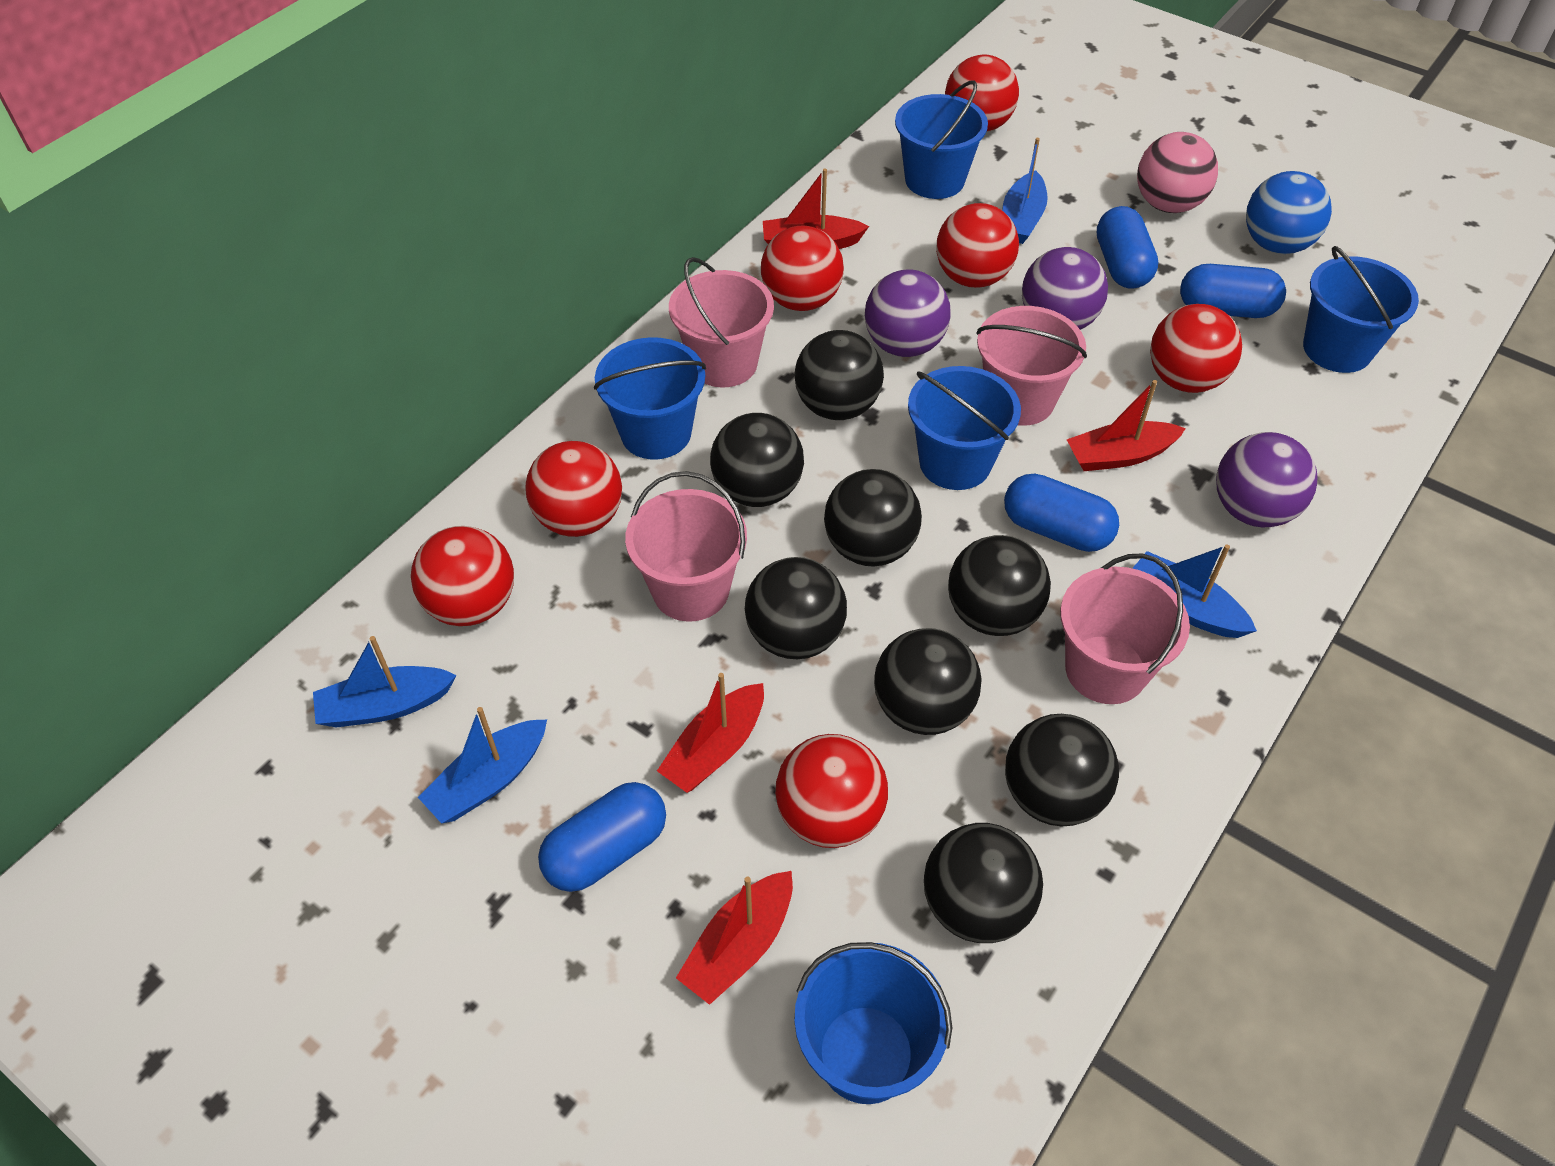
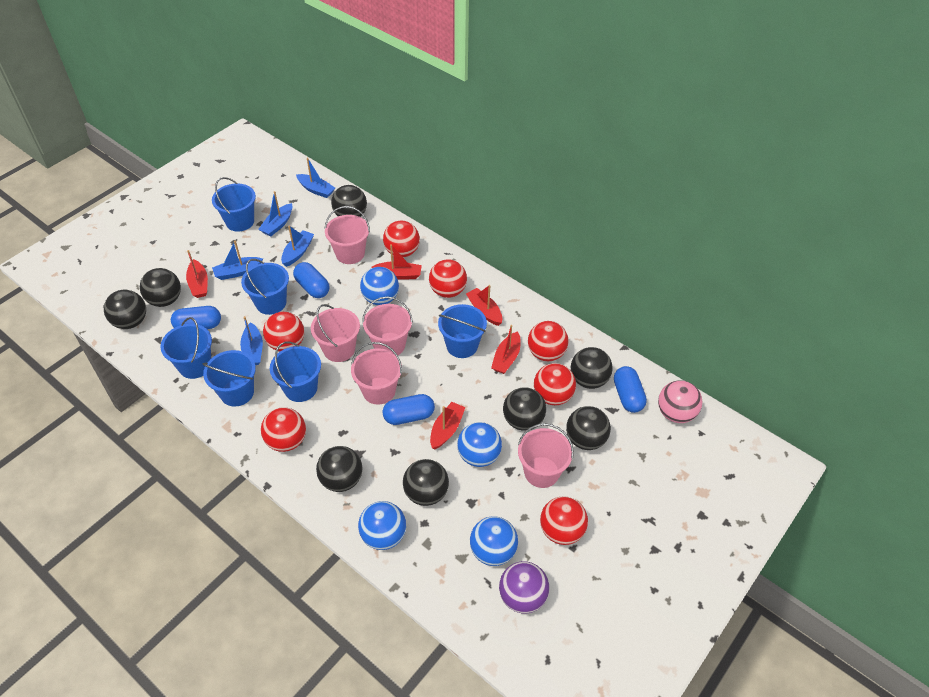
blue ball: [1246,171,1332,254] = 1 -> [358,501,406,550] [360,267,399,305] [457,422,502,467] [470,516,518,566] = 4
blue boat: [313,636,457,728] [418,707,547,824] [1002,138,1048,244] [1132,544,1257,638] = 4 -> [212,240,263,280] [240,316,263,365] [258,191,292,236] [281,225,314,267] [296,158,335,198] = 5
blue bucket: [594,337,706,460] [794,942,952,1104] [895,80,988,199] [908,366,1021,490] [1303,246,1419,373] = 5 -> [160,317,212,379] [203,350,256,407] [212,177,256,232] [241,259,289,315] [270,341,321,402] [438,304,487,358] = 6
pink bucket: [625,471,747,622] [669,257,774,388] [976,306,1087,426] [1060,553,1190,704] = 4 -> [311,304,360,362] [325,206,370,264] [351,342,402,405] [362,296,413,355] [518,423,574,488] = 5
purple ball: [865,270,951,357] [1022,247,1108,330] [1216,432,1317,528] = 3 -> [499,561,549,614] = 1
red boat: [657,673,764,793] [676,871,793,1005] [763,168,869,249] [1067,380,1186,471] = 4 -> [186,250,208,298] [372,244,422,280] [430,402,465,449] [466,285,502,326] [491,325,521,374] = 5

